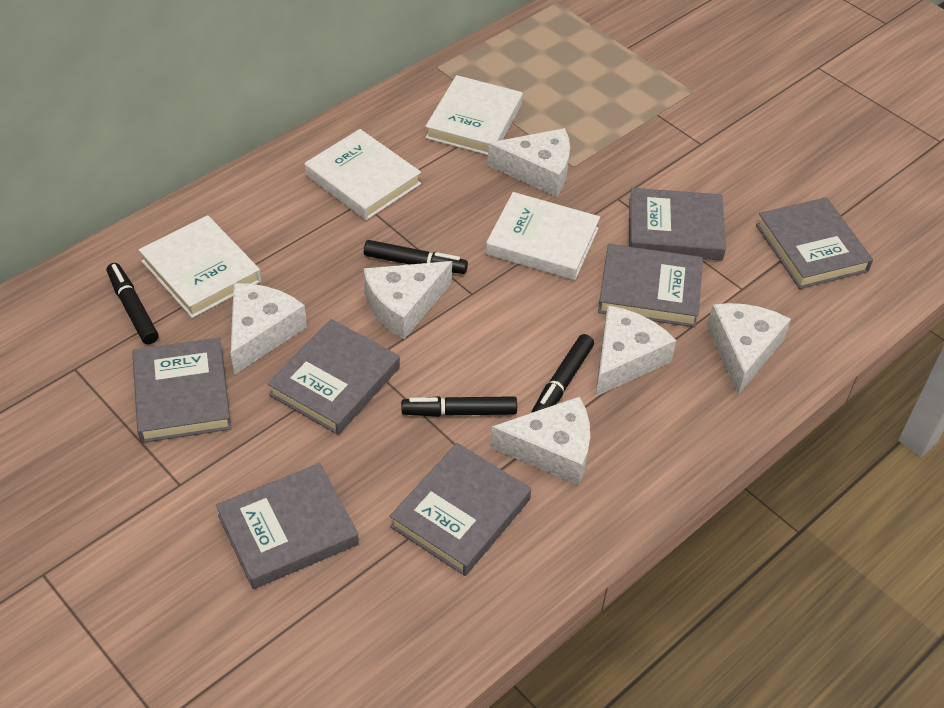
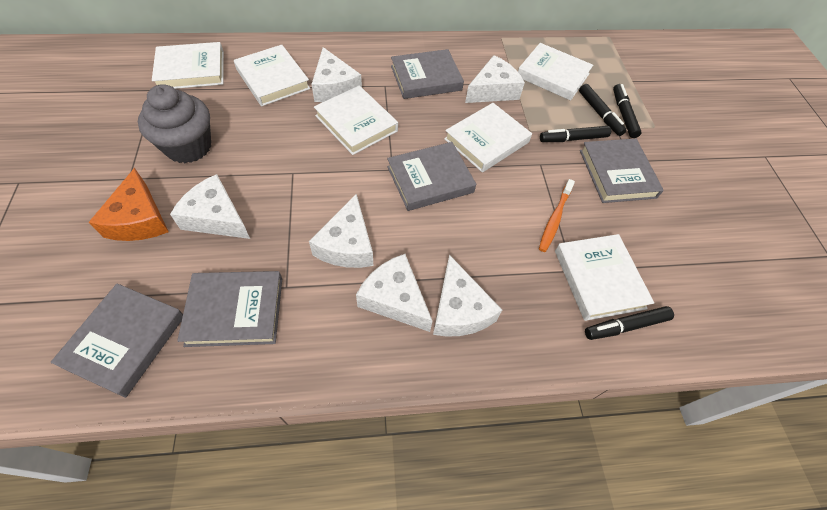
grey book: [132,338,231,443] [216,463,359,589] [267,319,400,435] [390,443,531,576] [598,244,703,327] [629,188,726,261] [756,197,873,289] = 7 -> [51,283,183,398] [177,271,282,347] [387,142,476,211] [391,49,464,99] [580,139,664,203] = 5
grey cupcake: none = 0 -> [138,84,211,163] = 1
orange cheese: none = 0 -> [89,168,169,241] = 1
orange toothbrush: none = 0 -> [539,179,575,252] = 1
white book: [139,215,261,318] [304,129,421,220] [425,75,523,155] [486,192,600,280] = 4 -> [152,42,224,89] [234,45,310,106] [314,86,398,155] [444,103,532,172] [518,43,593,101] [555,234,654,321] = 6

